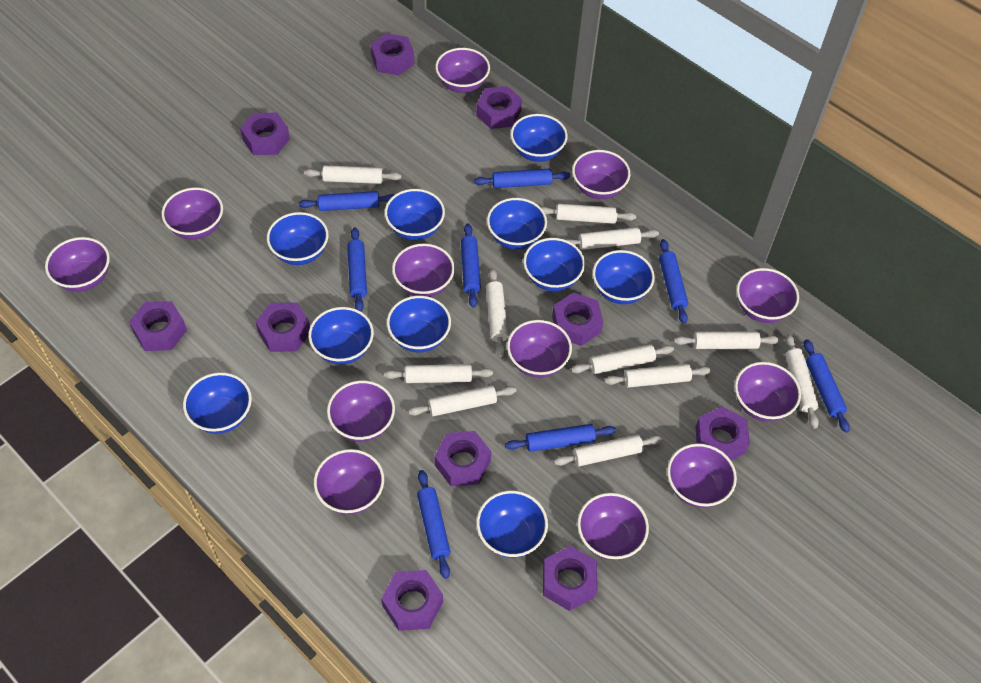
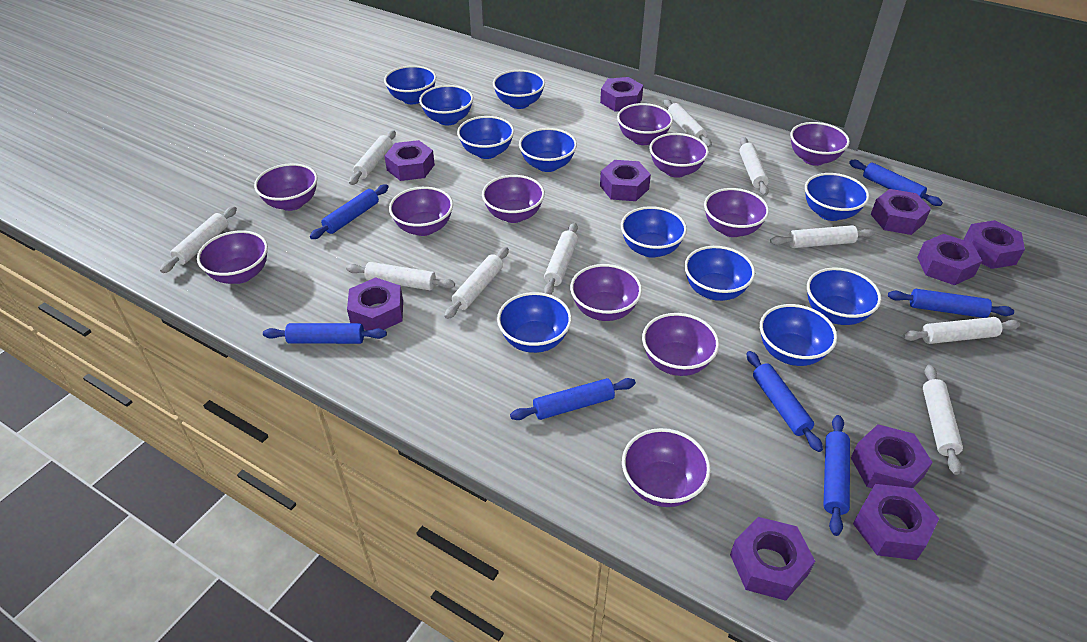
blue bowl: [183,372,252,434] [267,212,329,265] [308,307,374,364] [385,189,445,240] [387,296,451,352] [476,491,548,558] [487,198,547,250] [511,114,568,162] [523,238,585,291] [593,250,655,304] = 10 -> [384,65,436,104] [419,85,473,125] [457,116,514,159] [493,70,545,109] [497,292,572,353] [519,128,577,172] [621,206,687,258] [684,246,755,301] [760,304,837,366] [805,173,870,221] [807,268,881,325] = 11
blue rolling pin: [299,191,394,211] [347,227,367,311] [417,470,451,579] [461,224,481,308] [474,169,570,188] [505,424,616,452] [659,239,688,324] [804,339,850,433] = 8 -> [263,323,387,344] [310,184,389,239] [510,378,636,420] [747,351,823,452] [823,415,850,536] [849,160,943,206] [888,289,1014,318] = 7
purple bowl: [45,237,110,292] [162,188,223,239] [314,449,384,515] [327,380,395,442] [392,243,455,297] [435,48,490,93] [507,320,572,378] [572,150,630,199] [577,493,649,560] [667,443,737,508] [735,362,801,422] [736,268,799,323] = 12 -> [197,230,268,284] [254,163,318,211] [389,187,453,236] [482,175,545,223] [570,264,642,321] [617,103,673,145] [622,428,711,507] [642,313,719,376] [649,133,709,178] [704,188,769,237] [790,122,850,166] = 11
white rolling pin: [304,165,401,184] [384,364,493,383] [408,385,516,416] [486,268,508,357] [541,204,636,224] [553,434,662,466] [565,227,659,250] [571,344,674,374] [604,364,711,388] [674,331,780,349] [785,334,819,429] = 11 -> [160,206,237,273] [346,262,455,290] [349,130,396,185] [445,247,509,319] [544,223,578,295] [664,99,712,147] [739,137,769,196] [770,225,876,248] [903,317,1020,344] [923,365,963,475] = 10

